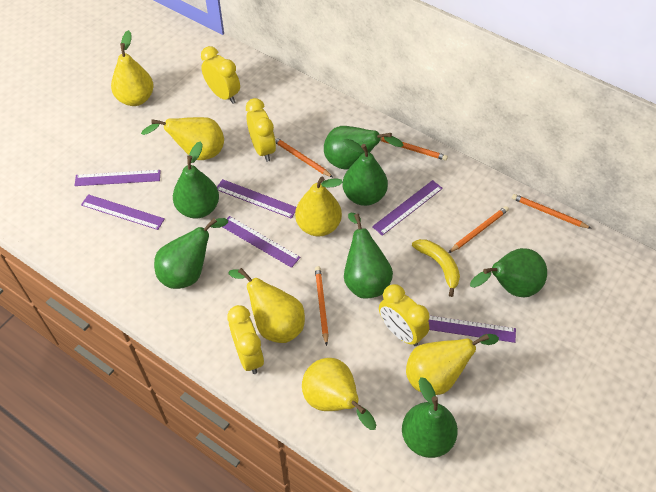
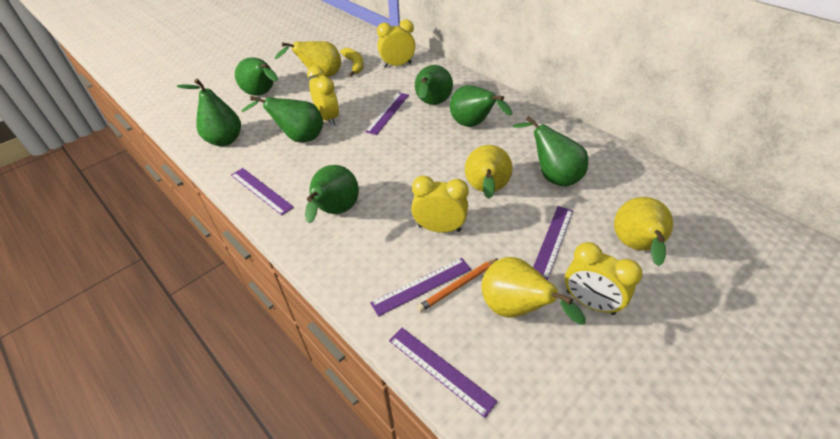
orange pencil: [275,137,333,177] [315,266,329,346] [380,137,448,161] [449,206,509,253] [512,194,592,229] = 5 -> [417,258,498,312] = 1
purple ruler: [75,170,161,186] [81,194,165,230] [217,179,296,219] [223,216,300,268] [372,180,443,236] [428,316,516,343] = 6 -> [231,168,294,215] [365,92,409,135] [370,258,471,317] [389,328,498,418] [533,206,573,280] = 5
yellow pear: [111,30,154,106] [141,117,224,160] [228,268,305,343] [295,177,343,237] [302,358,376,430] [406,334,499,395] = 6 -> [275,41,341,77] [465,145,512,199] [482,257,586,325] [614,197,673,266] = 4

